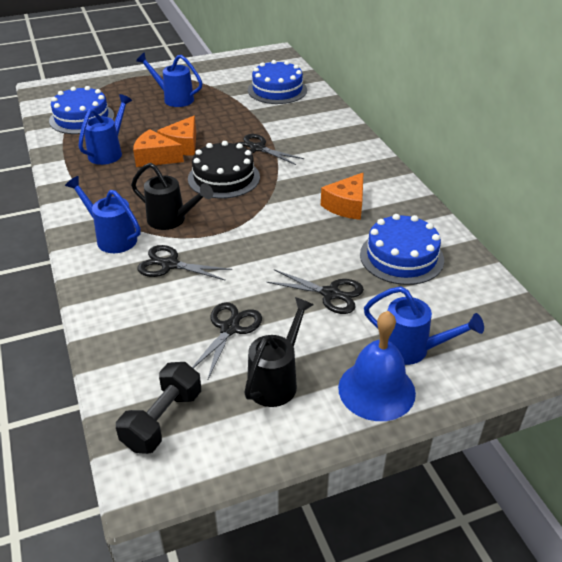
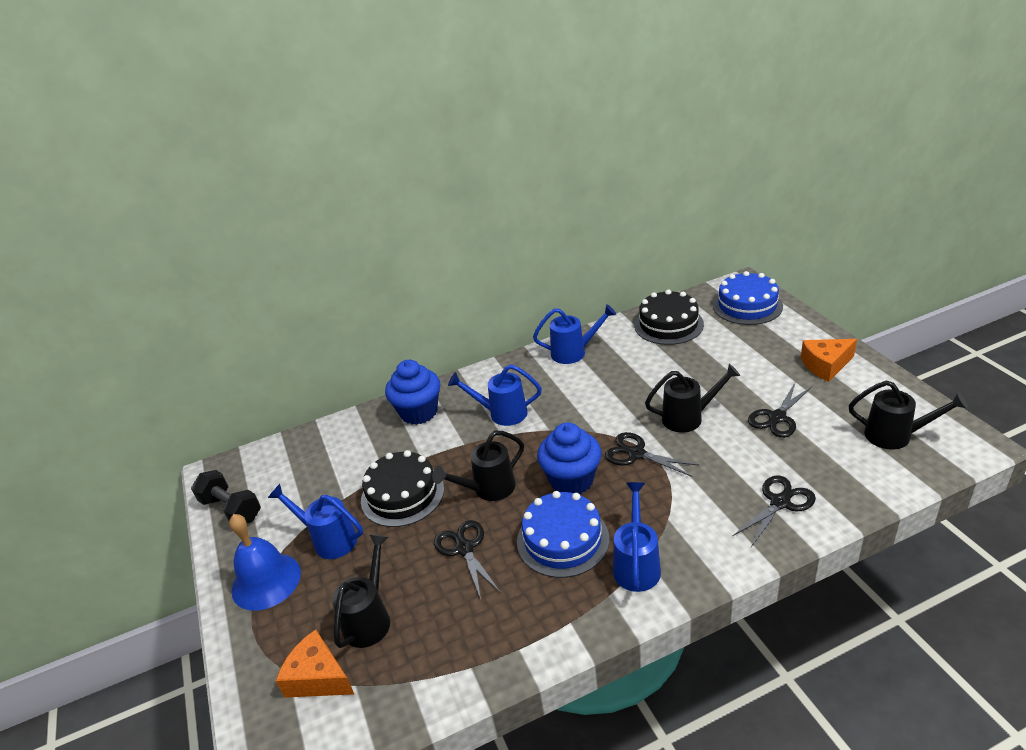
black cake: [188,141,260,199] = 1 -> [361,450,444,527] [634,290,704,345] = 2
black watering can: [131,163,213,230] [244,297,314,407] = 2 -> [332,534,390,648] [432,431,524,501] [645,364,741,433] [849,380,968,450] = 4
blue cake: [49,86,114,134] [248,60,307,104] [360,214,444,285] = 3 -> [517,491,609,578] [713,271,783,325] = 2
blue cupcake: none = 0 -> [385,360,440,425] [537,423,601,494] = 2
orange cheese: [133,129,184,167] [157,116,196,155] [321,173,363,220] = 3 -> [276,629,354,698] [801,339,857,382] = 2

